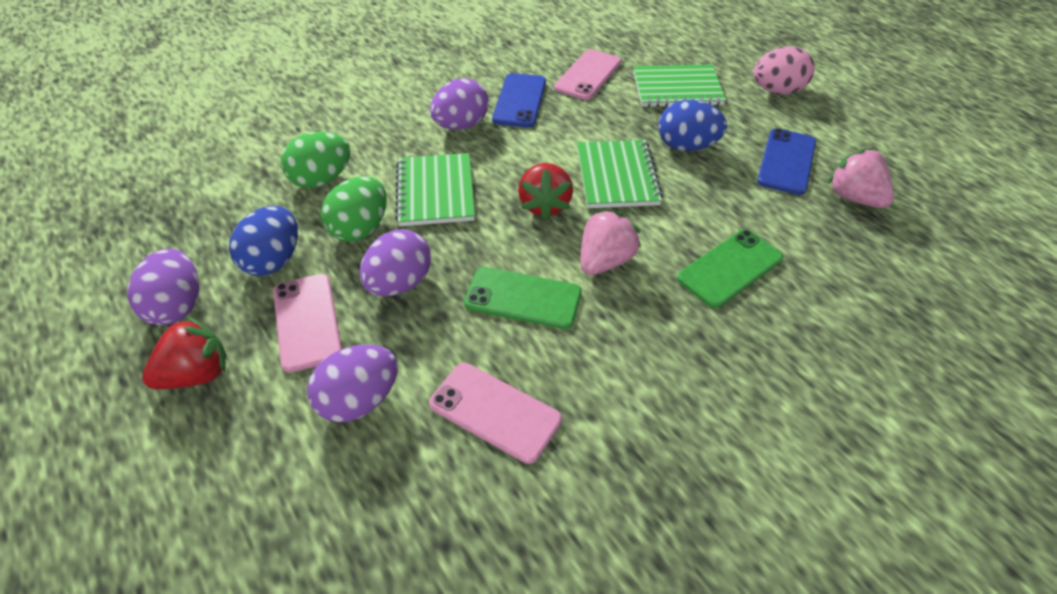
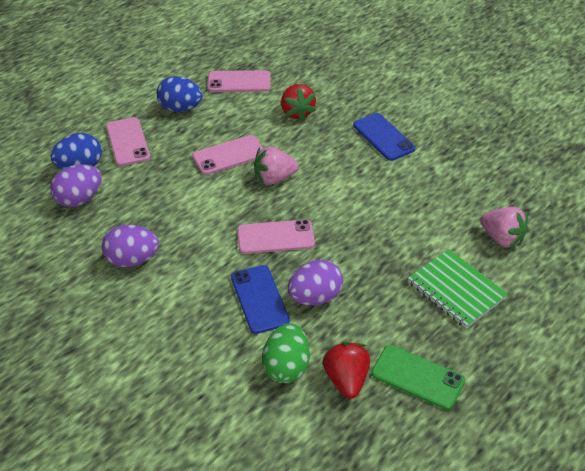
green egg: [281,131,351,188] [321,176,387,242] = 2 -> [262,323,310,383] = 1
green notebook: [395,153,475,226] [577,140,663,208] [633,64,726,107] = 3 -> [408,249,508,328] = 1
green phone: [464,267,582,329] [677,230,783,308] = 2 -> [371,345,465,410] = 1
pink egg: [753,46,815,95] = 1 -> none = 0
pink phone: [273,274,342,373] [429,363,562,464] [554,49,621,100] = 3 -> [106,117,150,166] [192,135,263,175] [208,70,271,92] [237,219,315,254] = 4
purple egg: [127,248,199,325] [307,345,398,423] [360,229,431,296] [430,78,489,130] = 4 -> [50,164,102,207] [102,225,159,267] [288,260,343,305] = 3

